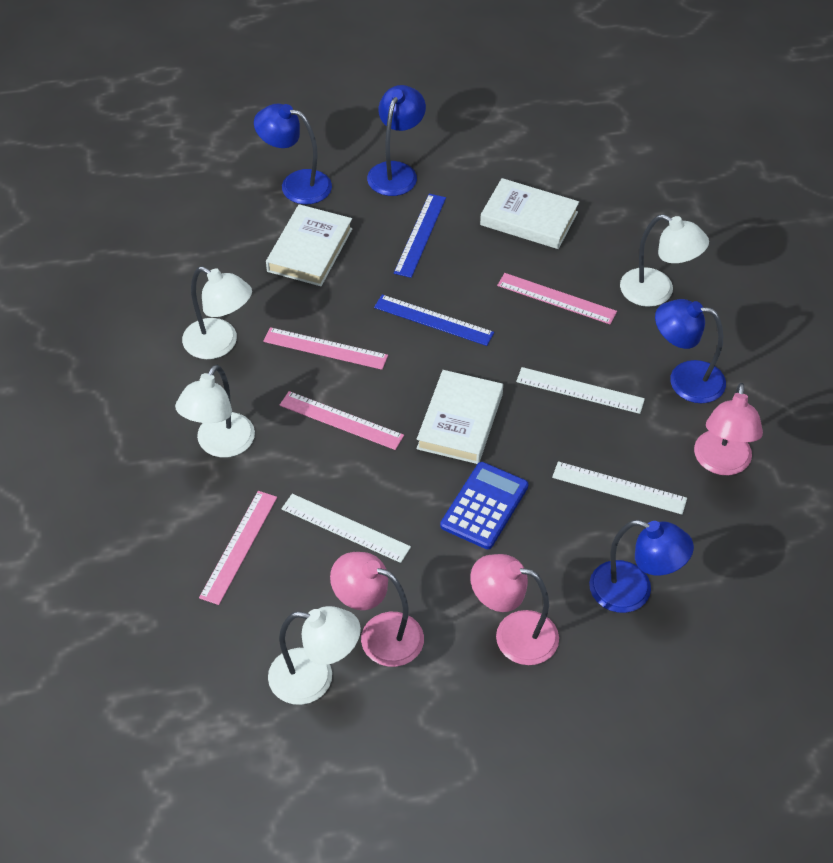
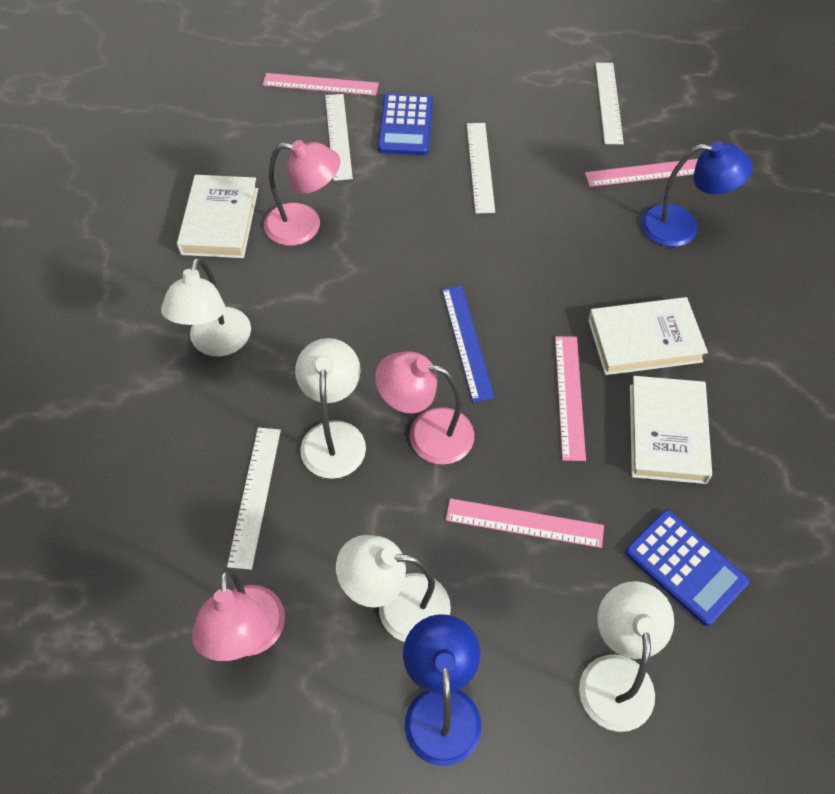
blue calculator: [440,462,528,549] = 1 -> [378,93,433,155] [625,510,749,626] = 2
blue lamp: [254,104,332,205] [367,85,426,196] [589,520,694,613] [655,299,726,403] = 4 -> [403,614,481,766] [641,141,752,247] = 2
blue ruler: [374,294,494,346] [394,194,446,278] = 2 -> [442,286,495,402] = 1
white ruler: [282,494,411,563] [516,367,645,414] [552,461,687,515] = 3 -> [227,427,281,570] [325,94,353,181] [467,123,495,214] [595,63,624,144] = 4

